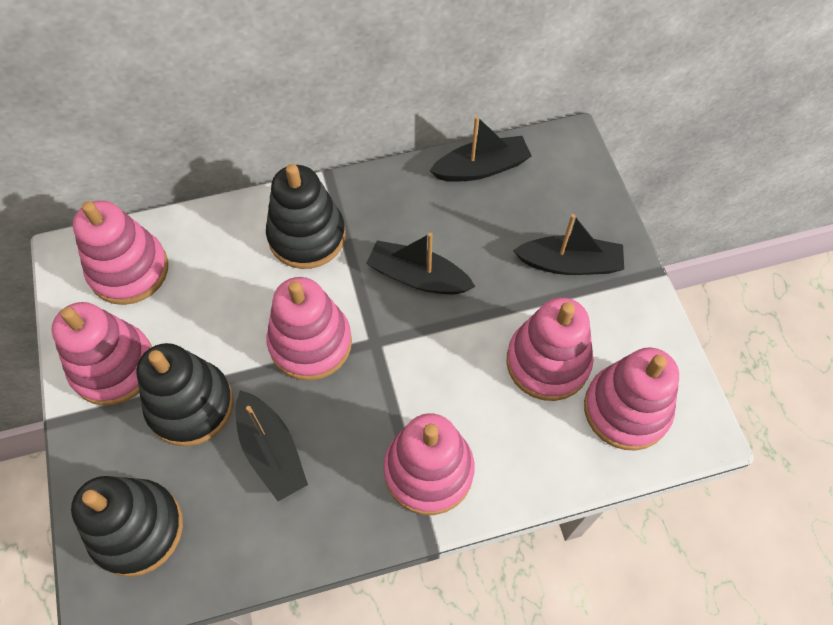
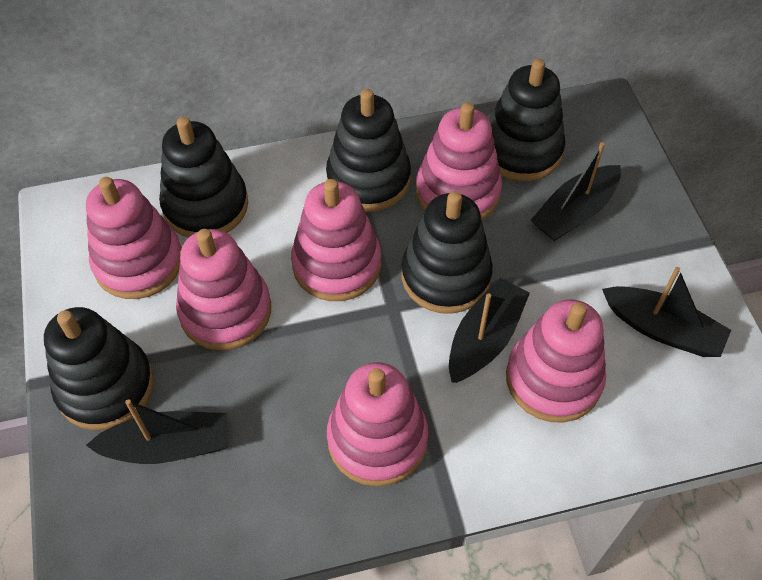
black stacking toy: [71,476,183,577] [136,343,234,446] [266,164,345,269] = 3 -> [44,307,154,430] [159,117,248,238] [326,89,411,212] [401,191,493,314] [489,59,565,181] = 5

